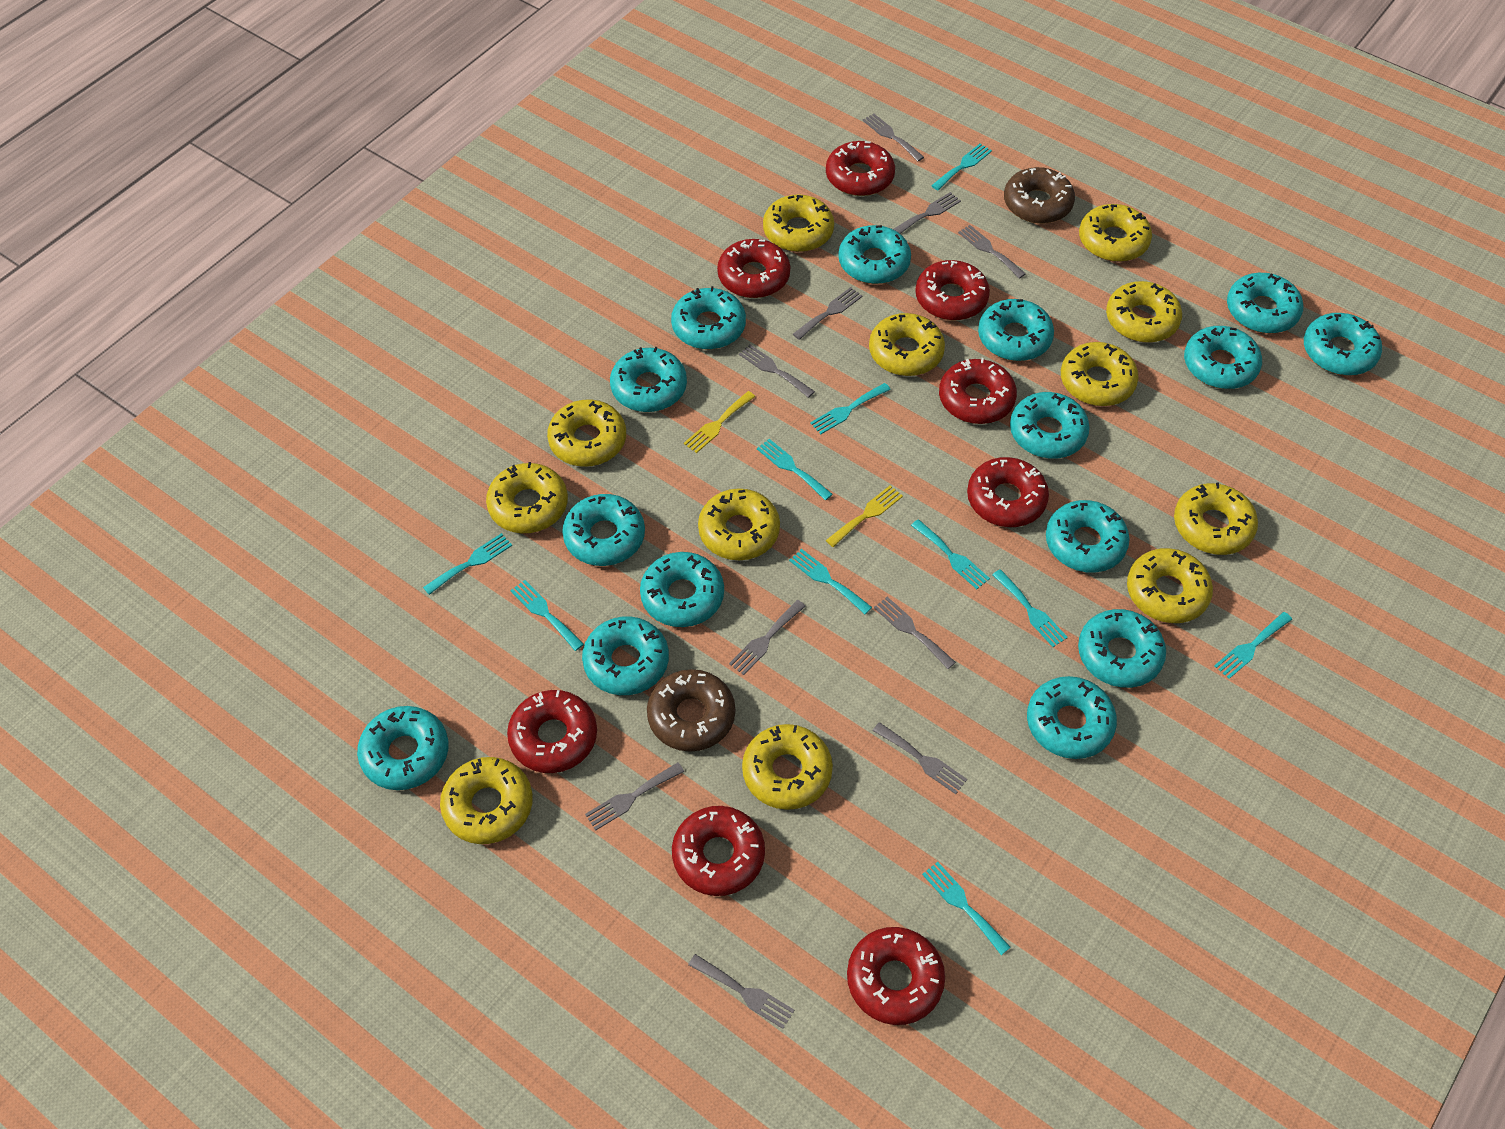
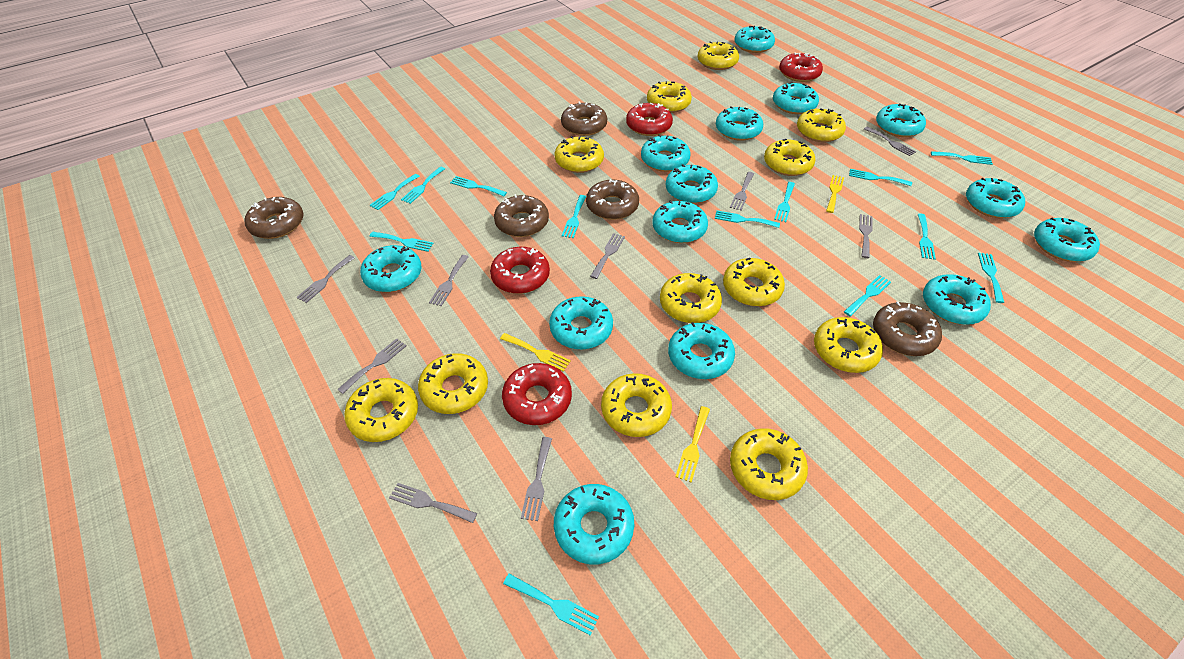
brown donut: [647,669,735,752] [1004,167,1075,224] = 2 -> [245,197,304,239] [494,194,549,237] [561,102,607,136] [586,179,639,220] [873,301,942,356] = 5
grey fork: [585,762,684,830] [688,954,794,1029] [729,600,806,675] [739,345,815,398] [793,287,862,340] [863,113,924,161] [873,722,967,794] [874,597,956,669] [893,192,961,234] [958,225,1026,279] = 10 -> [296,255,355,303] [337,339,407,394] [389,483,477,523] [429,255,469,306] [521,437,552,521] [590,233,625,279] [730,172,754,211] [859,214,872,258] [864,127,916,156] = 9
red donut: [507,690,597,773] [672,806,765,896] [717,239,790,298] [826,141,895,196] [847,927,945,1025] [915,260,990,320] [939,358,1017,424] [967,457,1049,527] = 8 -> [490,247,550,294] [502,363,572,425] [626,103,673,136] [779,53,823,82] = 4
turquoise donut: [357,706,449,790] [562,494,645,566] [582,616,669,695] [610,347,687,412] [640,552,724,627] [671,286,746,349] [838,225,911,284] [978,299,1054,361] [1010,392,1090,459] [1027,676,1117,759] [1046,500,1130,573] [1078,609,1166,688] [1184,326,1262,389] [1227,273,1304,333] [1304,313,1382,376] = 15 -> [360,245,422,292] [549,296,613,350] [554,484,634,565] [641,134,690,172] [652,200,708,243] [665,164,718,204] [668,322,735,379] [716,106,763,141] [735,26,775,53] [773,82,819,114] [876,103,926,137] [923,274,991,325] [966,178,1025,218] [1034,218,1100,262] = 14
turquoise fork: [423,533,512,595] [510,580,584,651] [757,439,833,500] [789,549,872,614] [810,383,891,434] [911,519,990,589] [922,862,1011,955] [931,144,992,190] [992,569,1068,647] [1215,612,1292,679] = 10 -> [369,232,434,252] [370,174,420,210] [401,167,445,204] [450,176,507,196] [503,574,599,636] [562,195,586,238] [715,210,780,228] [774,182,795,222] [844,275,891,316] [849,169,912,186] [918,213,936,260] [931,151,993,165] [978,253,1004,303] = 13
yellow fork: [684,391,756,453] [826,485,903,547] = 2 -> [500,333,571,372] [675,406,710,483] [826,175,844,213] = 3

